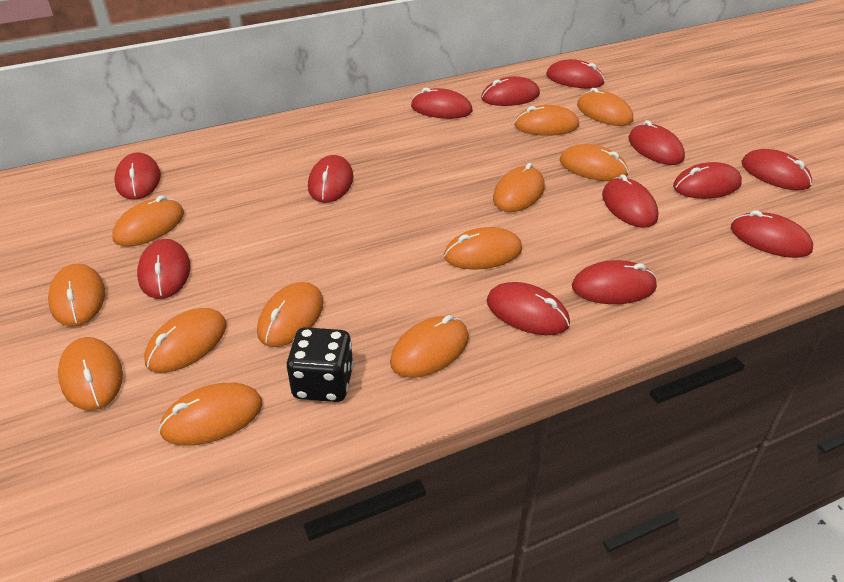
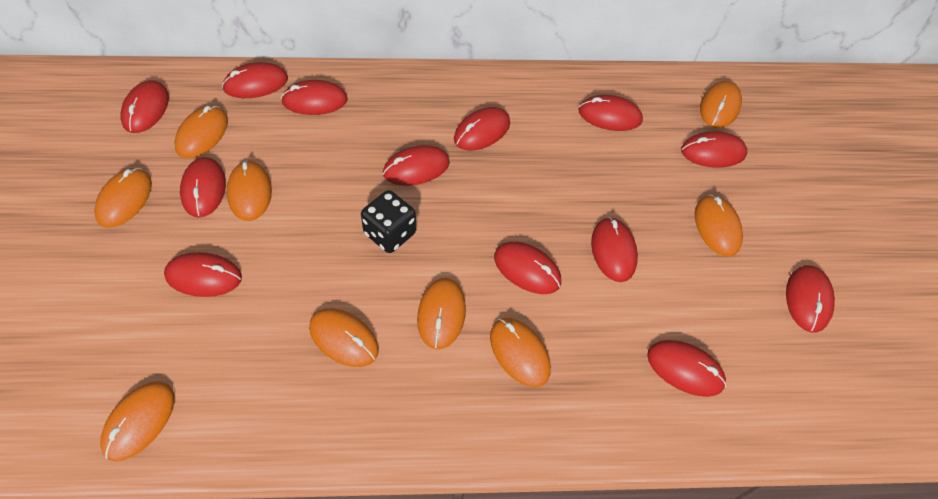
orange mouse: [48,264,105,327] [58,337,123,410] [112,195,184,247] [144,308,227,373] [159,383,263,446] [257,282,324,347] [390,315,469,378] [444,227,522,270] [493,163,545,212] [514,105,579,136] [559,144,629,181] [577,88,633,126] = 12 -> [94,168,152,228] [100,381,175,462] [174,106,228,158] [227,160,272,221] [309,308,379,367] [417,278,466,349] [490,318,551,387] [695,194,743,257] [700,81,742,128] = 9

